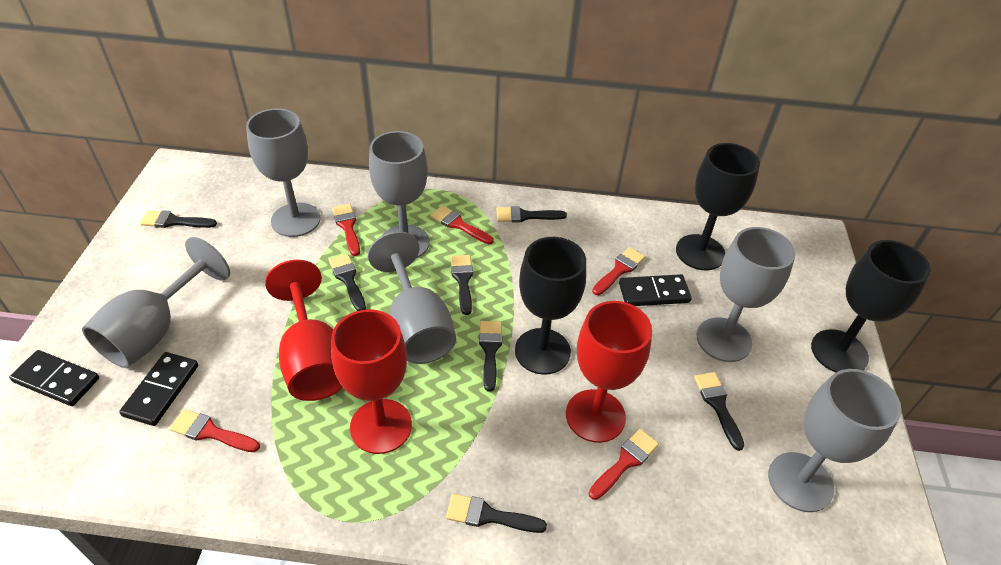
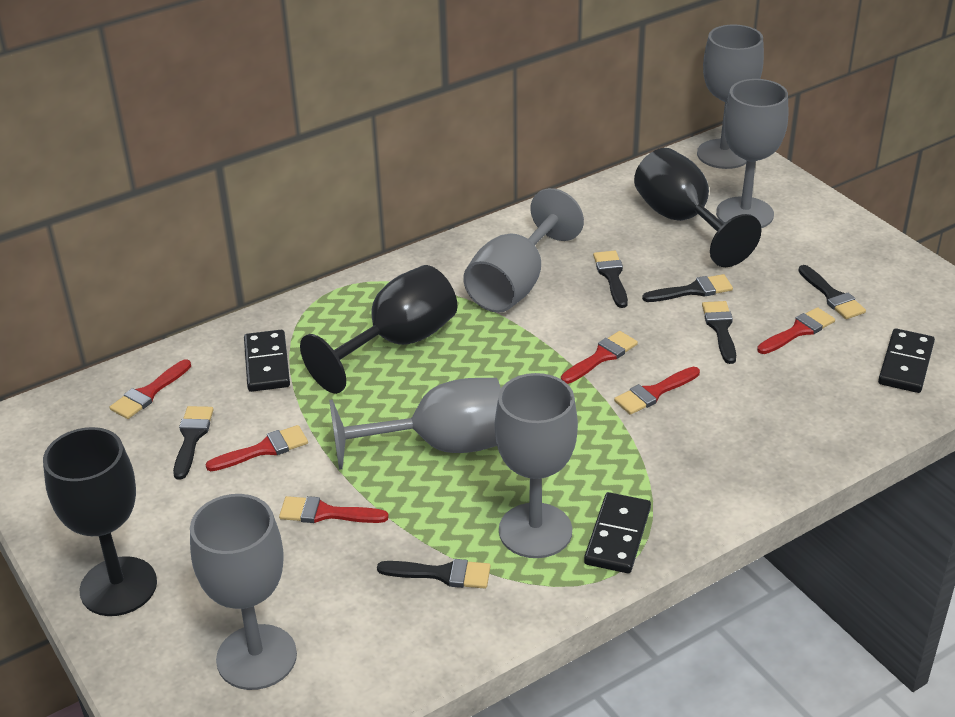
black brush: [140,210,217,228] [329,254,366,311] [446,494,547,533] [451,255,473,315] [479,321,502,392] [496,206,567,223] [694,372,745,451] = 7 -> [173,406,214,480] [377,559,491,588] [593,251,628,308] [642,274,733,302] [702,301,736,364] [798,265,866,319] = 6
red brush: [170,409,260,452] [332,204,360,256] [430,206,494,244] [589,429,659,500] [592,247,645,295] = 5 -> [110,359,191,419] [205,425,308,471] [279,496,389,523] [561,331,638,384] [614,367,700,415] [757,307,835,354] = 6
red goblet: [265,260,343,401] [331,309,412,454] [566,301,652,443] = 3 -> none = 0

